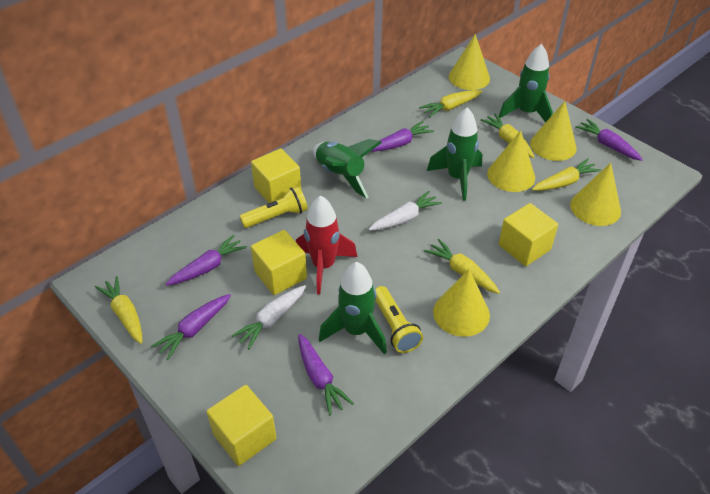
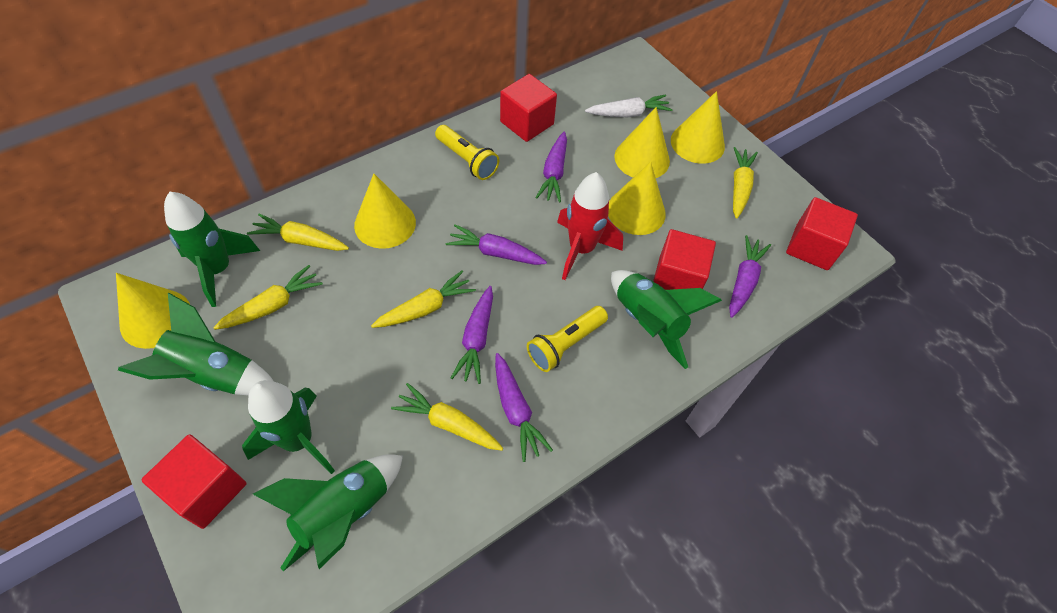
green rocket: [313,139,382,199] [319,262,387,355] [427,108,482,201] [499,44,553,122] = 4 -> [118,293,274,395] [164,192,260,307] [242,380,335,474] [253,454,403,571] [611,270,722,369] = 5
red cube: none = 0 -> [141,434,246,529] [500,74,557,142] [653,229,716,290] [786,197,858,270] = 4
white carrot: [231,285,306,349] [369,191,442,231] = 2 -> [585,94,673,117] = 1
yellow cube: [207,385,277,466] [251,148,301,203] [251,230,307,295] [499,203,558,266] = 4 -> none = 0

